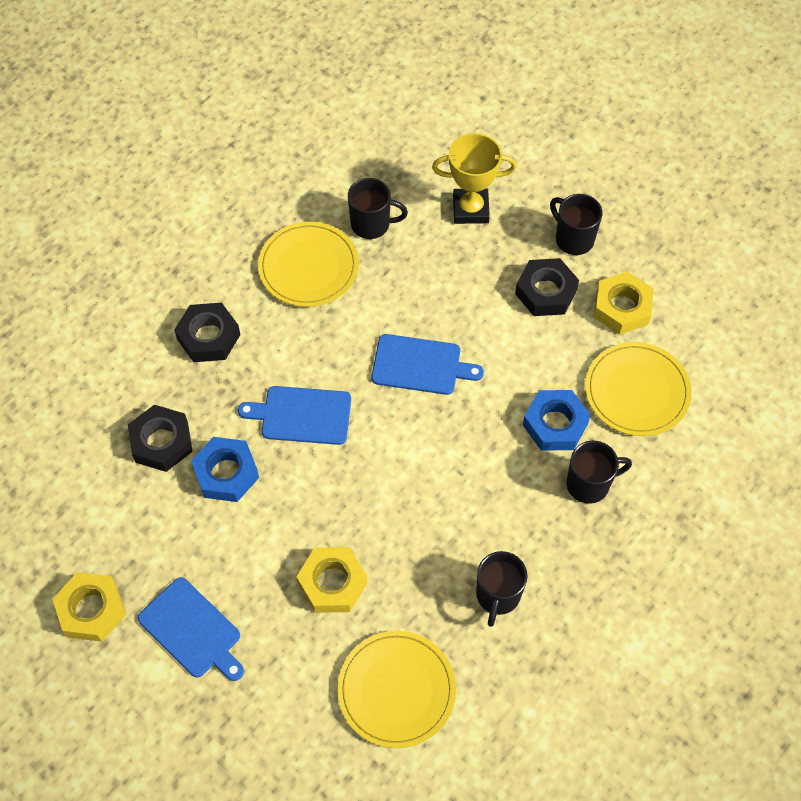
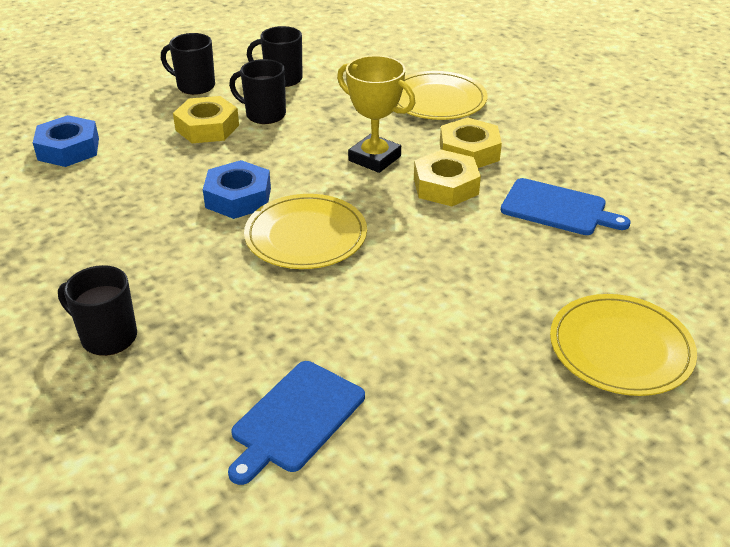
black nut: [128,405,193,472] [174,303,240,362] [515,258,579,316] = 3 -> none = 0
blue cutting board: [138,577,244,681] [238,386,351,445] [372,334,484,395] = 3 -> [228,361,365,485] [500,178,630,235] = 2

